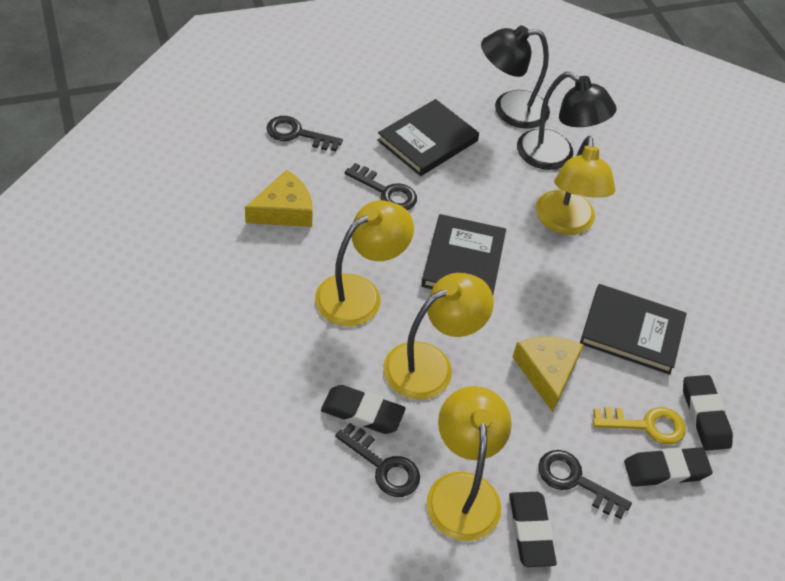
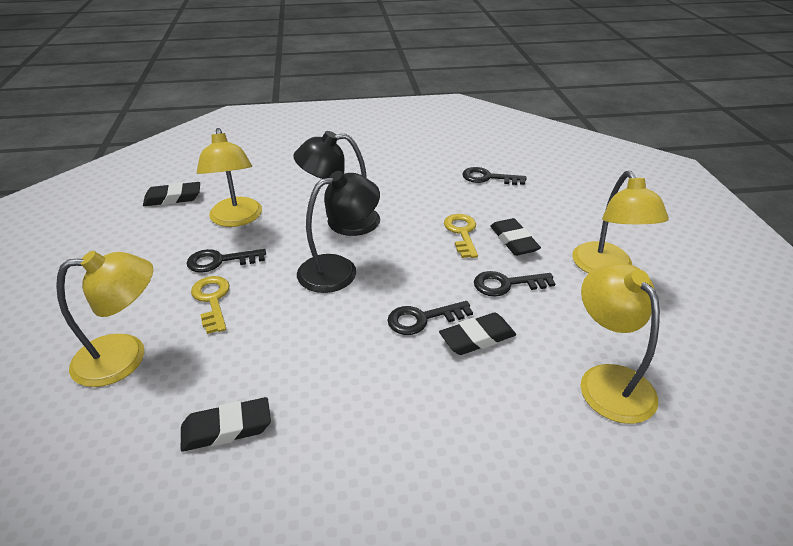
black book: [377,99,479,176] [421,214,506,295] [580,284,687,375] = 3 -> none = 0
yellow cheese: [245,170,313,227] [513,337,584,412] = 2 -> none = 0
yellow key: [593,407,686,445] = 1 -> [191,276,230,334] [444,214,478,258] = 2

